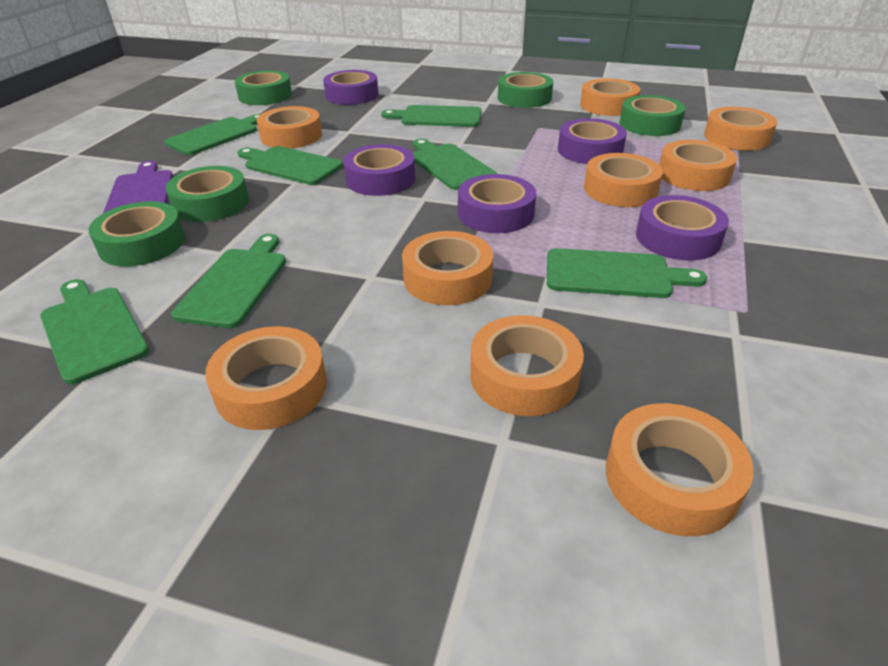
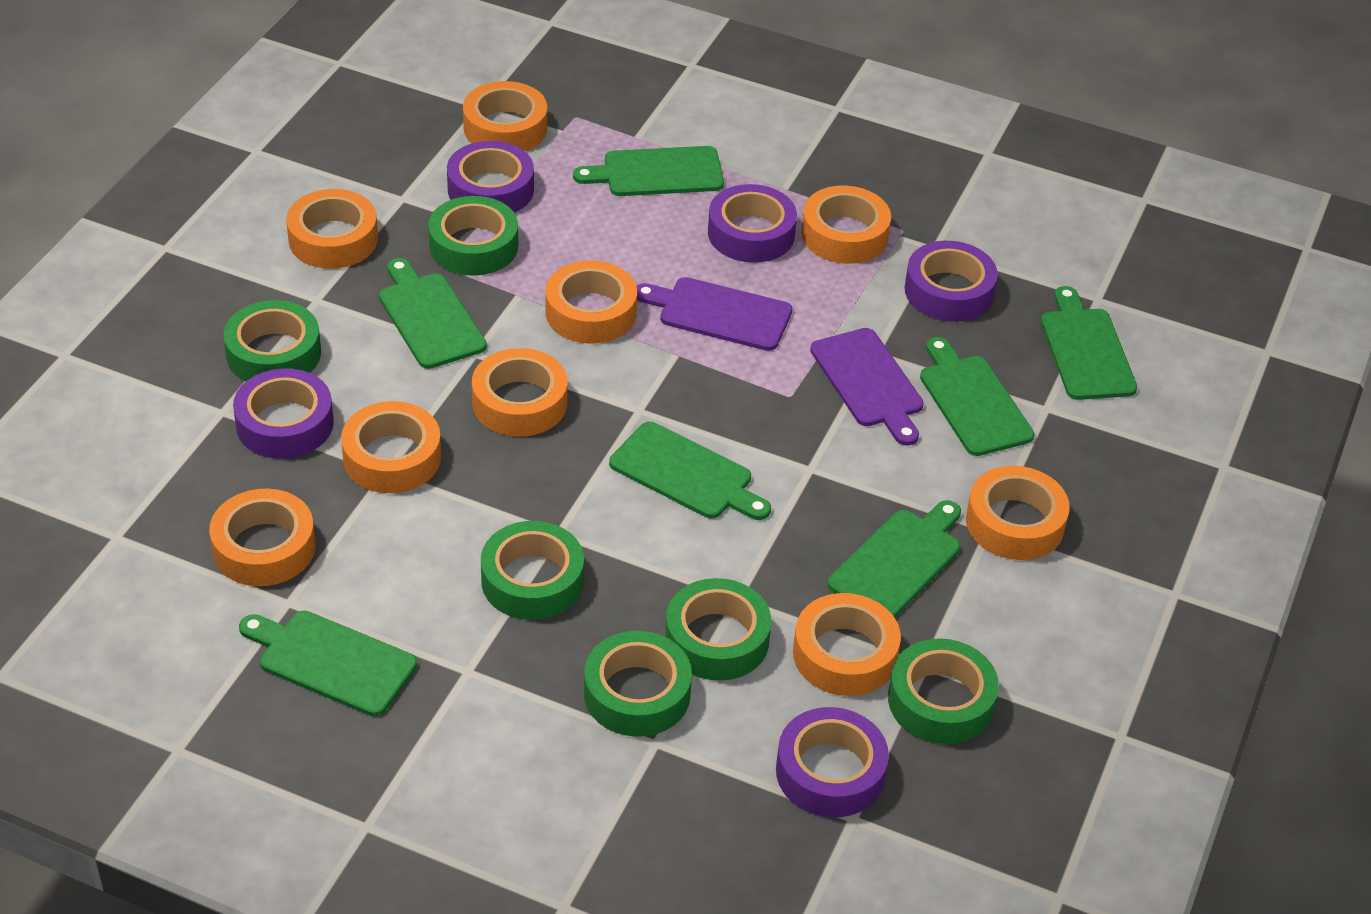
green tape: [88,201,185,267] [166,166,249,222] [235,70,292,105] [498,72,553,108] [620,95,685,136] = 5 -> [223,300,321,381] [428,196,518,275] [481,521,584,620] [584,631,692,737] [665,578,771,681] [888,638,999,744] = 6
purple cutting board: [103,161,173,213] = 1 -> [637,277,792,351] [810,328,924,445] = 2

